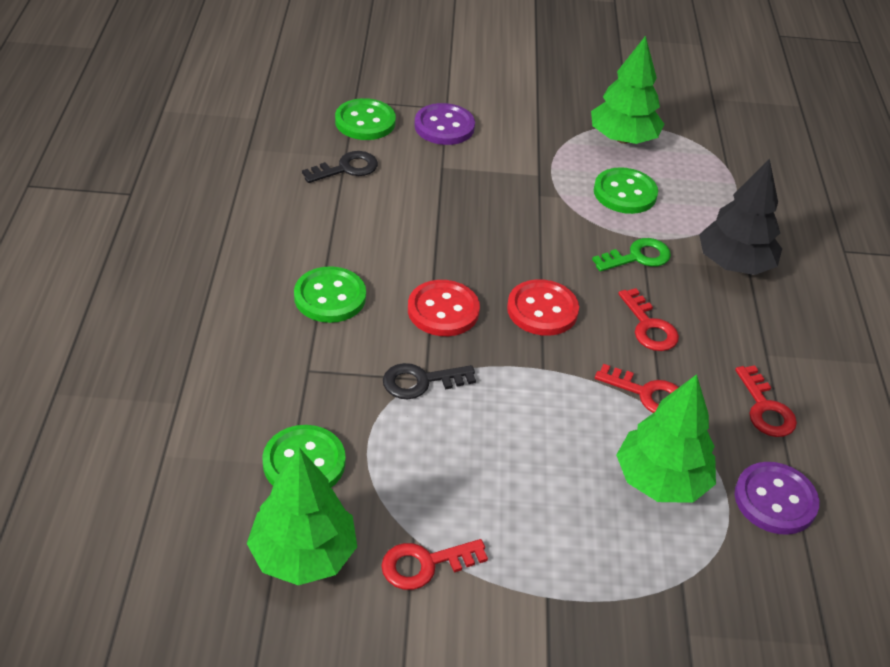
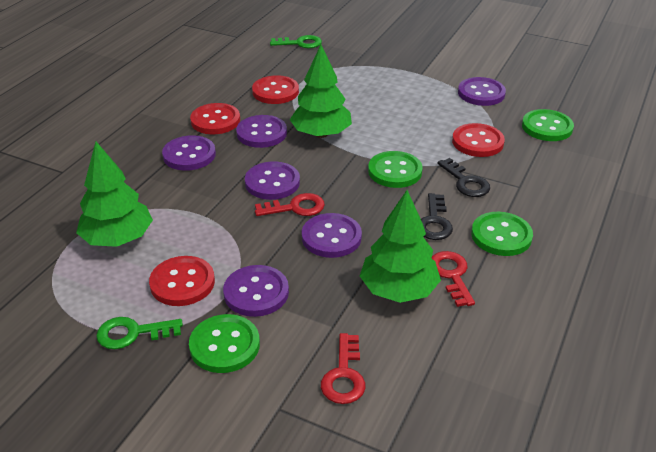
black tree: [699,159,782,275] = 1 -> none = 0
green key: [592,238,671,272] = 1 -> [96,317,183,349] [270,35,322,48] = 2
purple button: [414,103,475,145] [735,462,819,535] = 2 -> [162,135,216,171] [223,265,289,317] [236,115,287,148] [245,161,300,200] [302,213,362,258] [458,77,506,106] = 6
red button: [408,280,480,336] [507,279,579,336] = 2 -> [149,256,215,306] [190,103,240,134] [252,75,299,104] [452,123,505,157] = 4
red key: [381,539,488,590] [595,364,679,413] [618,288,679,351] [735,365,797,437] = 4 -> [255,193,325,216] [321,333,365,404] [432,251,475,307] = 3

